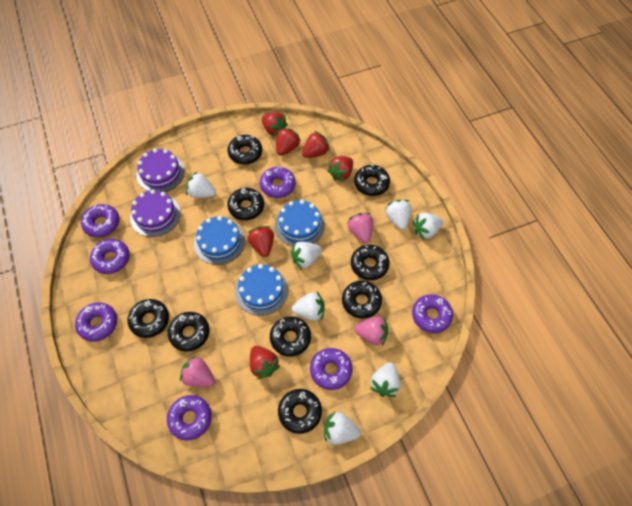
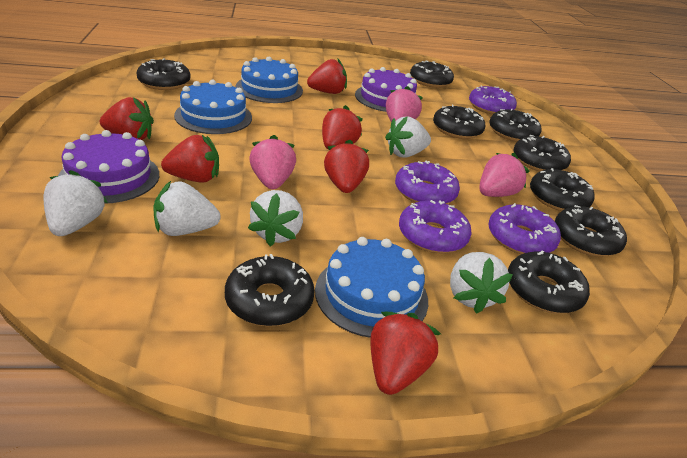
purple donut: [75,303,117,342] [81,204,120,238] [90,239,130,274] [167,395,212,441] [260,167,296,198] [310,348,353,390] [412,294,453,333] = 7 -> [395,161,460,204] [399,200,472,253] [469,85,517,115] [488,203,561,254] = 4
white strawberry: [186,172,216,198] [291,241,322,269] [292,292,325,321] [324,412,361,444] [370,362,401,397] [385,200,411,230] [413,213,443,240] = 7 -> [44,170,108,236] [153,181,221,236] [248,190,303,246] [385,116,431,158] [450,252,513,314] = 5

